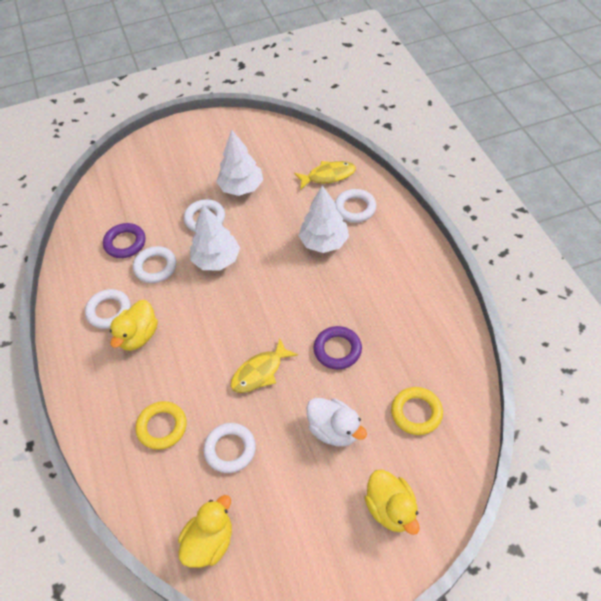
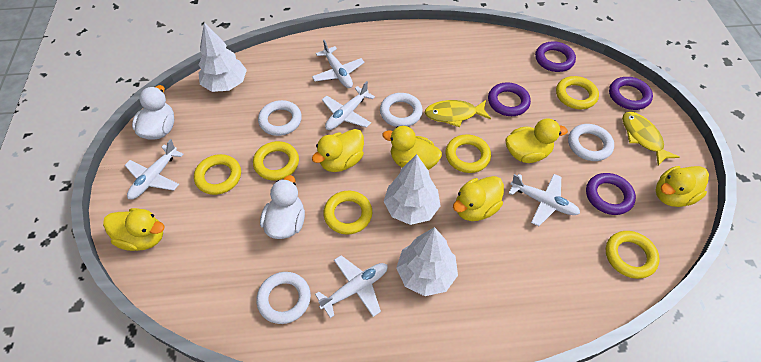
purple ring: [103,223,146,258] [314,326,362,369] = 2 -> [488,83,531,116] [535,41,576,72] [586,173,636,215] [609,77,653,110] = 4
white duck: [307,398,367,447] = 1 -> [132,85,174,140] [260,175,305,239] = 2
white plane: none = 0 -> [125,139,184,199] [312,40,365,88] [315,255,388,318] [322,81,375,130] [509,174,580,226] = 5
white ring: [85,289,131,329] [133,246,176,283] [183,199,225,232] [203,423,256,473] [335,189,376,223] = 5 -> [256,272,311,324] [258,100,302,136] [380,93,423,127] [568,124,614,161] = 4
yellow duck: [110,300,158,351] [178,495,232,568] [364,469,420,535] = 3 -> [103,208,165,251] [312,129,364,172] [382,126,442,170] [453,176,504,221] [505,119,568,163] [656,166,709,207] = 6
yellow ring: [136,401,187,450] [391,387,443,435] = 2 -> [194,154,241,195] [253,141,299,180] [323,191,372,235] [446,134,491,173] [556,76,599,109] [606,231,660,279] = 6

